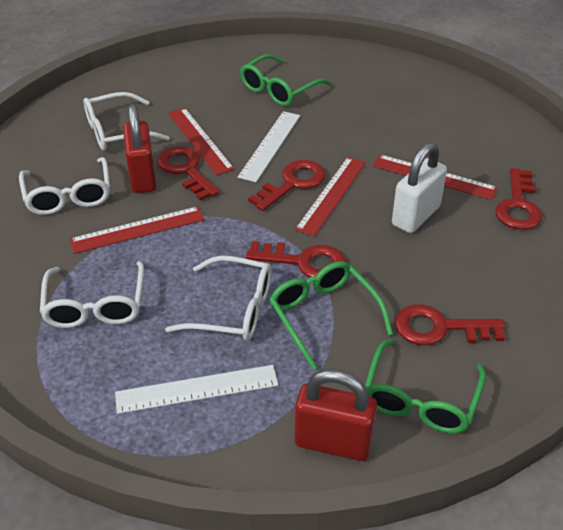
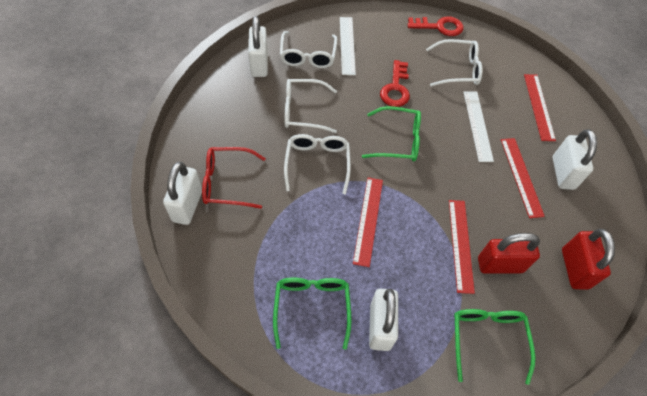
red glasses: none = 0 -> [202,147,266,209] = 1
red key: [157,146,219,201] [246,241,346,278] [248,160,326,211] [395,304,505,345] [496,168,542,230] = 5 -> [380,60,410,107] [408,16,464,36] = 2
white padlock: [392,142,447,233] = 1 -> [163,162,202,225] [248,16,268,77] [369,289,398,351] [553,129,597,190] = 4

